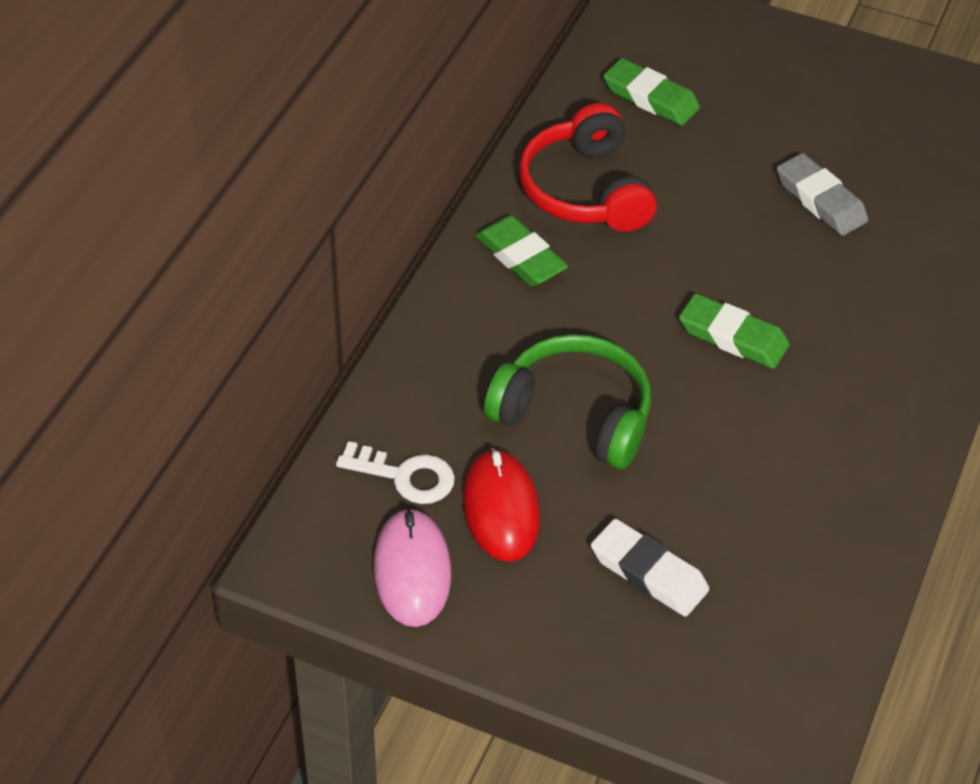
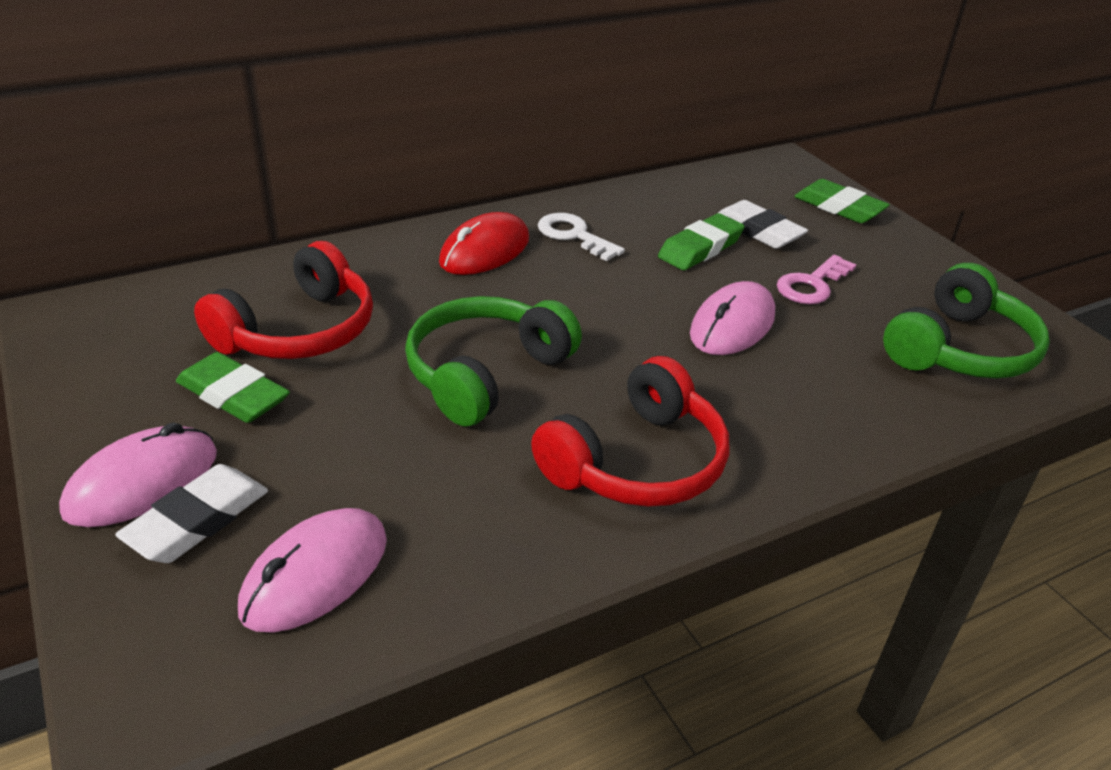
green headphones: [484,334,651,469] = 1 -> [405,296,582,426] [883,263,1050,379] = 2
grey eraser: [777,153,868,236] = 1 -> none = 0
pink key: none = 0 -> [777,255,857,304] = 1
pink mouse: [373,507,451,627] = 1 -> [59,423,217,527] [238,508,387,632] [690,281,775,355] = 3
red headphones: [519,103,657,232] = 1 -> [194,241,373,359] [531,356,729,507] = 2
white eraser: [591,519,709,617] = 1 -> [115,464,268,563] [718,200,808,249] = 2

